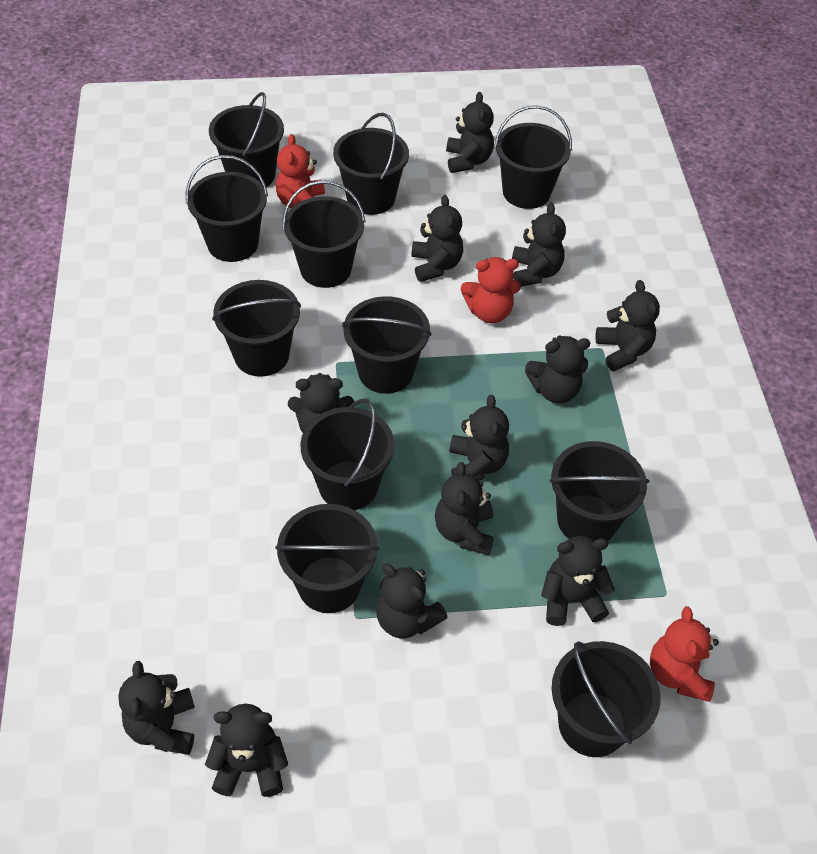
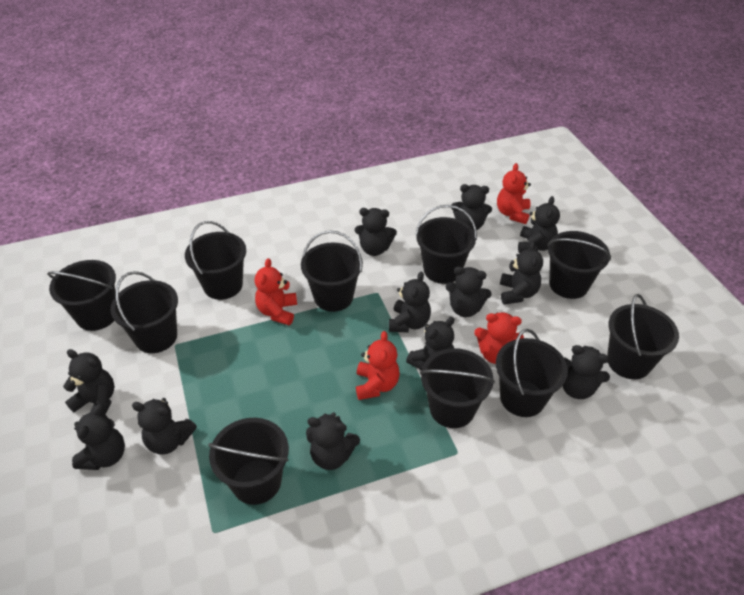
black bucket: [186,155,268,262] [209,92,284,187] [212,280,301,377] [275,504,380,613] [282,180,365,288] [300,399,395,510] [333,113,409,215] [342,296,432,394] [494,105,572,209] [549,441,650,541] [552,641,660,757] = 11 -> [47,260,116,331] [111,271,178,353] [185,221,246,300] [208,418,289,505] [301,230,363,312] [415,205,477,284] [420,348,495,428] [496,329,568,417] [547,231,611,299] [607,294,679,379] = 10
red teddy bear: [276,134,325,208] [461,257,521,323] [650,606,719,702] = 3 -> [255,258,297,325] [356,331,400,400] [474,312,524,364] [497,163,531,224] = 4

